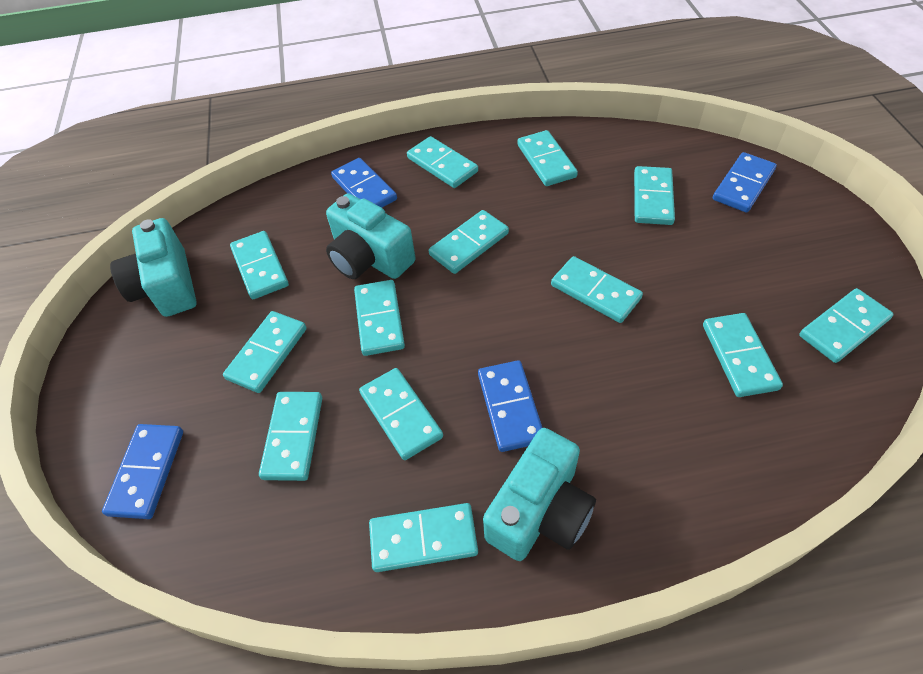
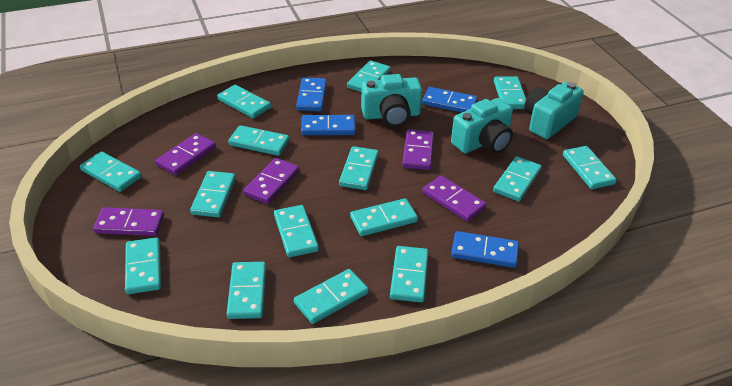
purple domino: none = 0 -> [93,207,164,236] [155,133,216,175] [244,158,299,204] [402,129,434,170] [422,176,486,222] = 5
turquoise domino: [223,311,307,393] [230,231,289,299] [259,392,322,481] [354,280,405,356] [359,368,443,460] [369,503,478,572] [407,136,478,188] [429,210,509,274] [517,130,578,186] [551,256,643,323] [634,166,675,225] [703,313,783,397] [799,288,894,363] = 13 -> [80,151,142,192] [125,237,161,294] [190,171,236,217] [217,85,271,118] [227,262,266,319] [228,125,290,156] [274,205,319,257] [294,269,369,324] [339,146,379,190] [347,60,391,92] [350,198,418,236] [390,246,429,303] [493,156,542,202] [494,76,526,109] [563,146,617,189] = 15

